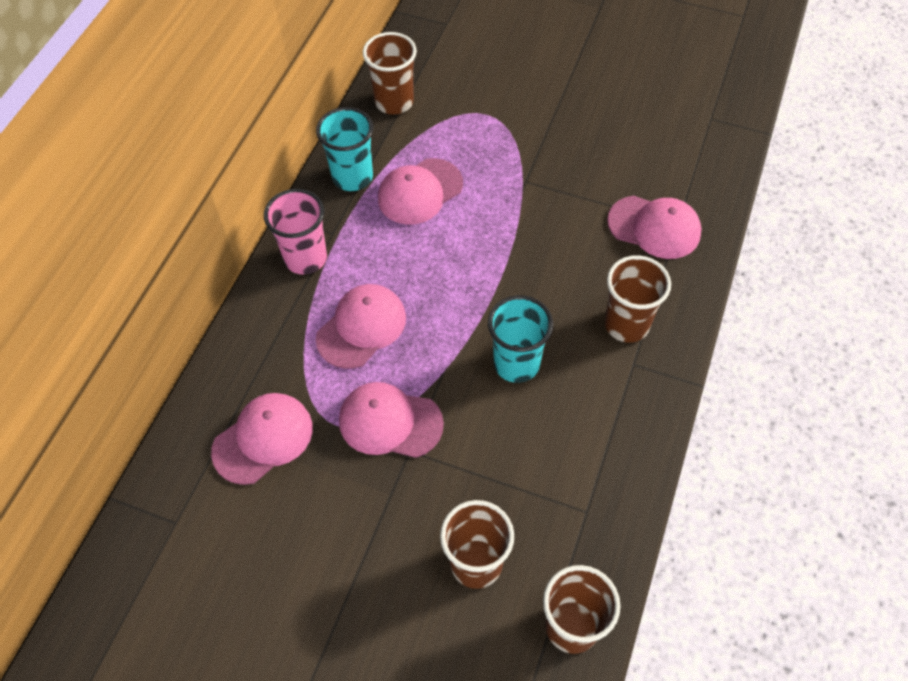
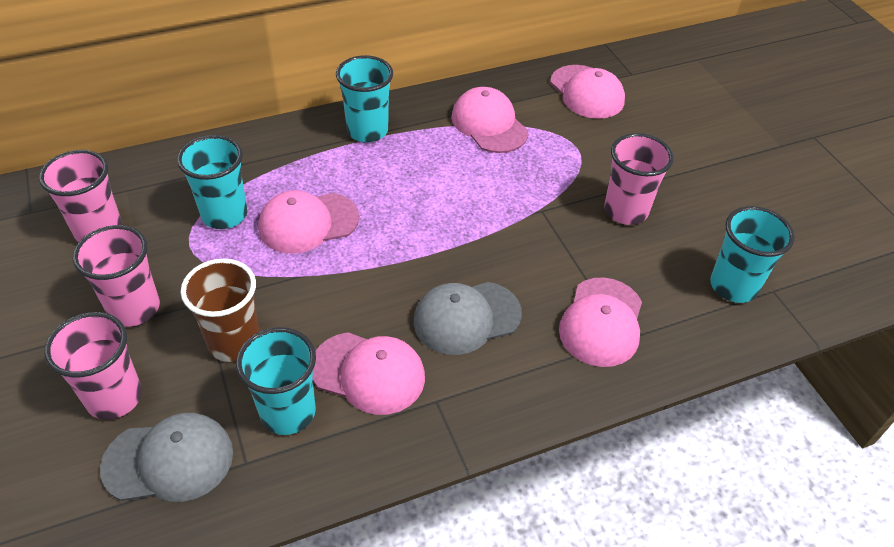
brown cup: [363,32,417,114] [440,500,514,589] [543,565,621,654] [604,255,671,343] = 4 -> [181,258,260,362] = 1
grey cap: none = 0 -> [100,413,233,502] [414,282,522,355] = 2
pink cup: [264,189,327,275] = 1 -> [39,150,122,242] [44,312,142,420] [73,225,160,327] [604,133,674,225] = 4
turquoise cup: [316,107,373,191] [488,295,553,383] = 2 -> [177,135,247,229] [236,327,316,435] [336,55,393,143] [710,206,795,303] = 4

